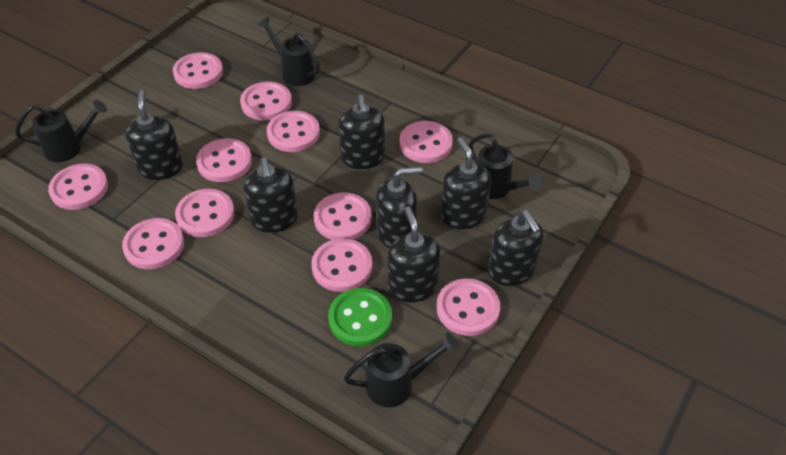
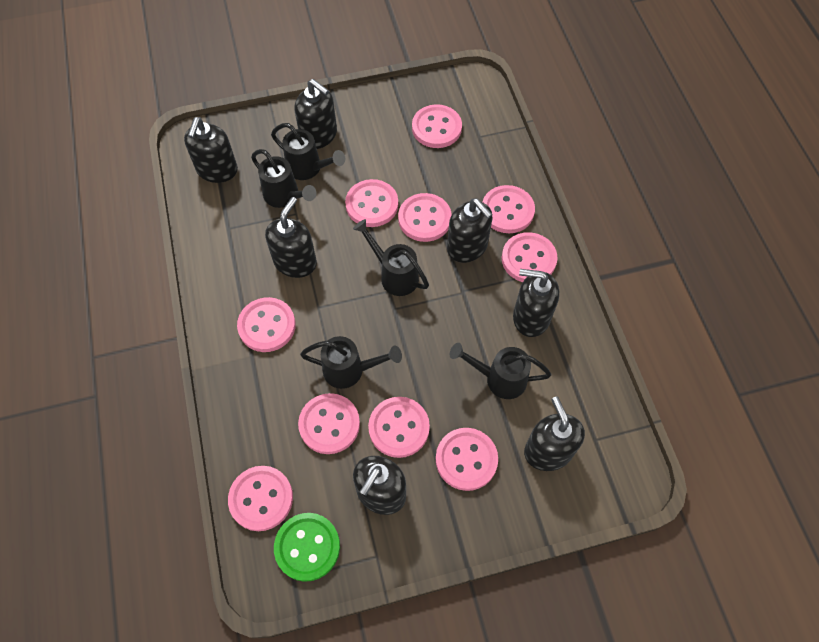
black watering can: [15,100,107,162] [257,17,320,86] [344,332,459,407] [468,133,543,199] = 4 -> [251,149,316,208] [271,123,345,180] [300,336,402,389] [353,219,429,296] [450,343,551,399] = 5
pink button: [48,164,108,210] [122,218,184,269] [173,52,223,89] [175,189,235,237] [196,138,252,182] [240,81,292,121] [267,111,320,152] [311,238,373,292] [314,193,372,240] [399,121,453,163] [437,278,500,336] = 11 -> [228,466,293,531] [237,297,296,352] [298,393,360,454] [345,179,398,227] [368,397,430,458] [398,193,452,242] [412,104,462,148] [436,428,498,491] [483,185,535,233] [502,232,558,282] = 10

